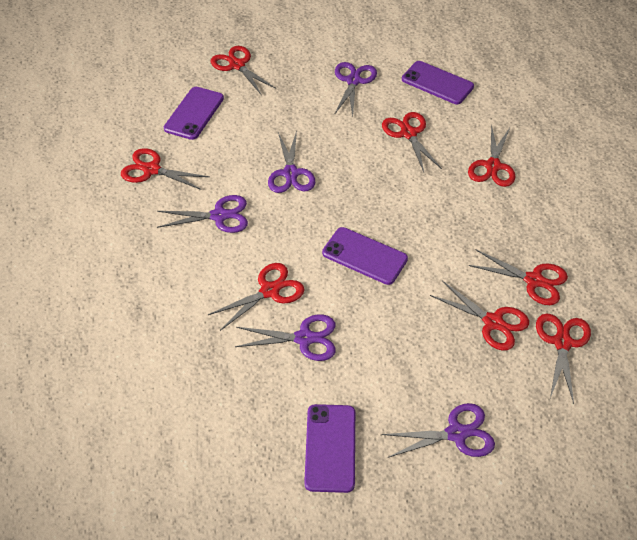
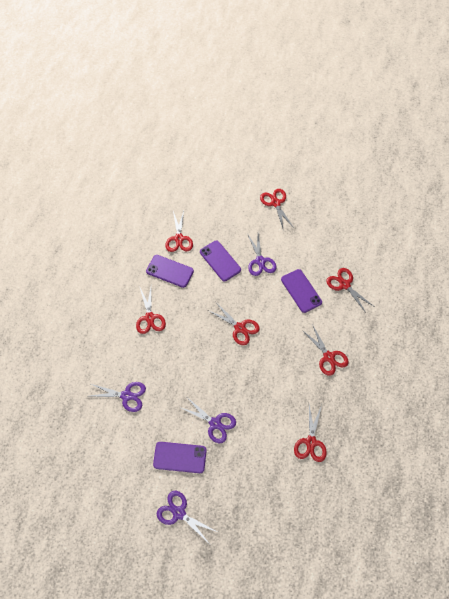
purple scissors: [157,195,248,233] [235,314,336,361] [268,130,315,193] [335,62,377,117] [382,403,495,458] = 5 -> [91,382,146,412] [157,491,217,543] [179,397,236,443] [247,233,277,276] = 4
red scissors: [121,148,210,190] [208,263,304,331] [211,46,276,94] [382,112,442,172] [430,281,529,351] [468,124,515,187] [468,250,568,305] [536,313,591,404] = 8 -> [136,288,166,334] [165,211,193,252] [208,302,260,345] [260,189,294,228] [294,405,327,462] [302,324,348,376] [326,268,375,313] = 7

